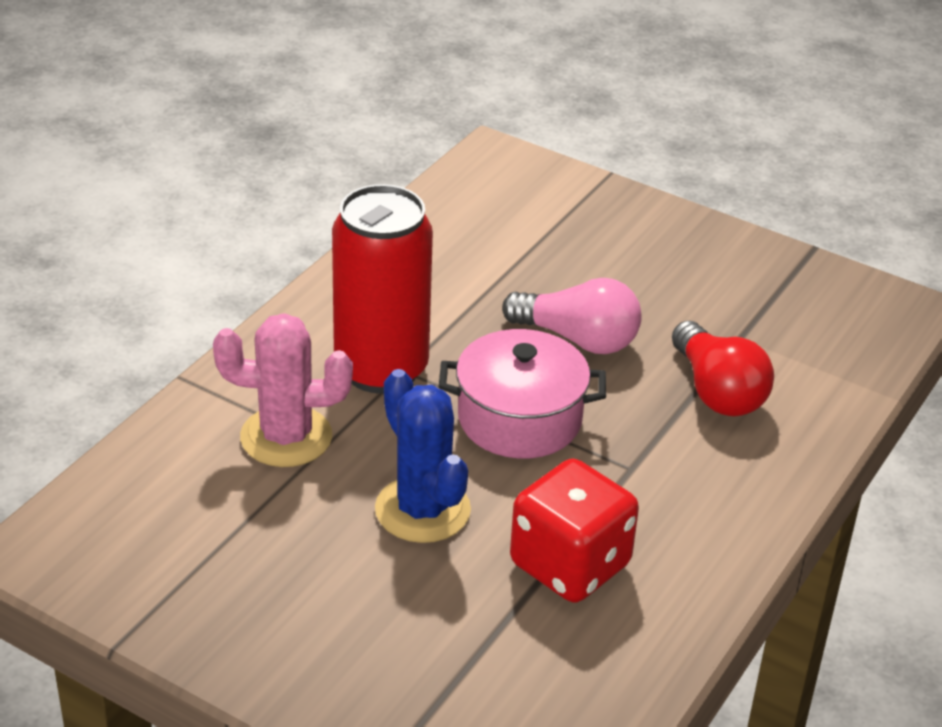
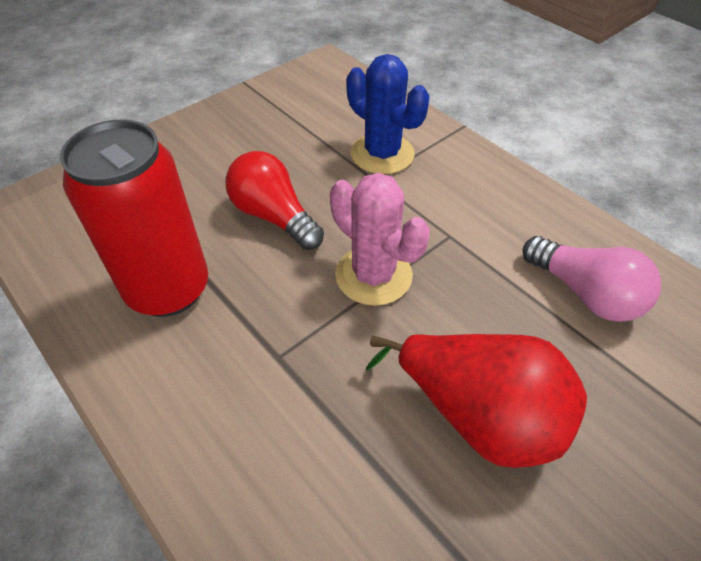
pink pot: [439,329,606,458] = 1 -> none = 0
red dice: [510,459,639,603] = 1 -> none = 0
red pear: none = 0 -> [365,334,587,468] = 1

